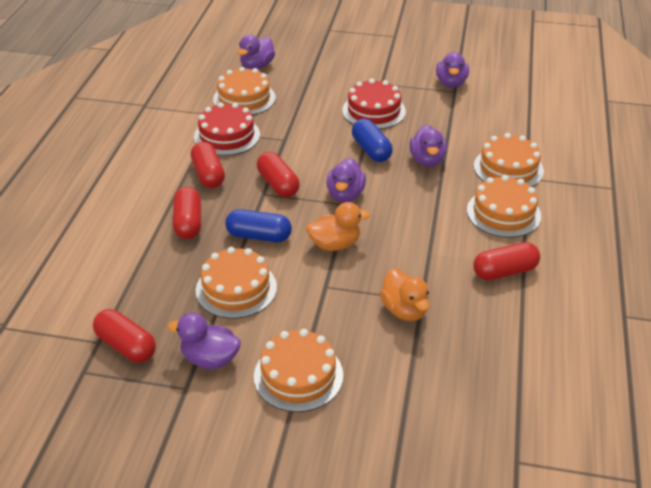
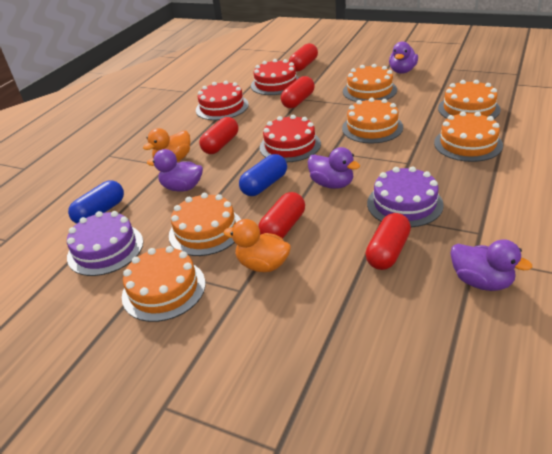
orange cake: [196,247,277,319] [213,67,276,115] [254,329,343,412] [467,175,541,238] [474,133,544,187] = 5 -> [122,246,205,322] [169,193,241,256] [342,97,403,144] [343,64,397,102] [434,111,503,162] [438,80,501,119] = 6
purple cake: none = 0 -> [67,211,143,276] [367,166,444,227] = 2
purple duck: [168,313,241,369] [238,35,275,69] [326,158,366,203] [410,125,447,167] [436,52,469,88] = 5 -> [147,149,203,192] [308,147,360,189] [389,41,418,74] [450,239,532,291] = 4
red cake: [194,102,260,156] [342,79,406,129] = 2 -> [196,81,249,120] [251,59,299,95] [260,115,321,162] = 3

